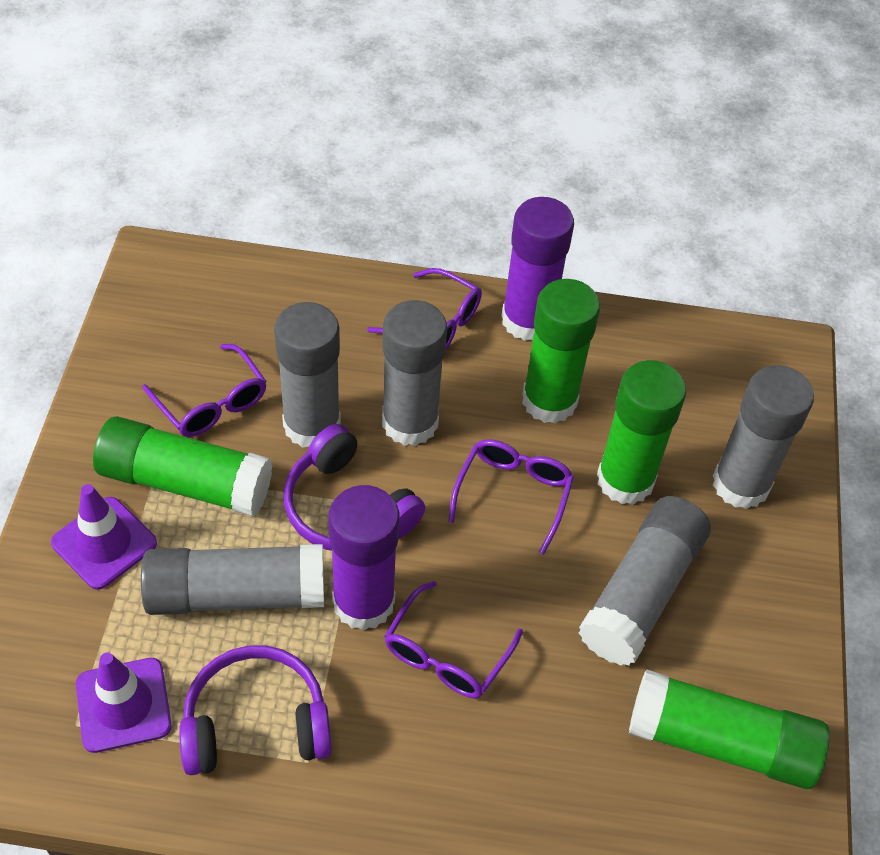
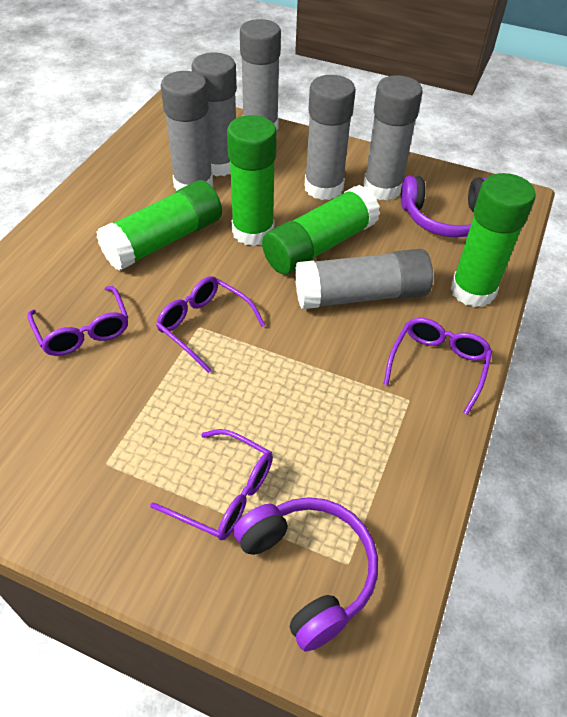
grey glue stick: [141,544,324,615] [274,302,341,448] [382,300,447,446] [579,496,711,666] [713,365,814,509] = 5 -> [161,71,213,191] [191,53,237,176] [240,19,281,130] [295,249,433,309] [304,75,356,200] [363,75,423,200] = 6
purple glue stick: [328,485,400,631] [502,197,574,341] = 2 -> none = 0
purple traffic cone: [51,484,157,590] [76,652,172,753] = 2 -> none = 0

